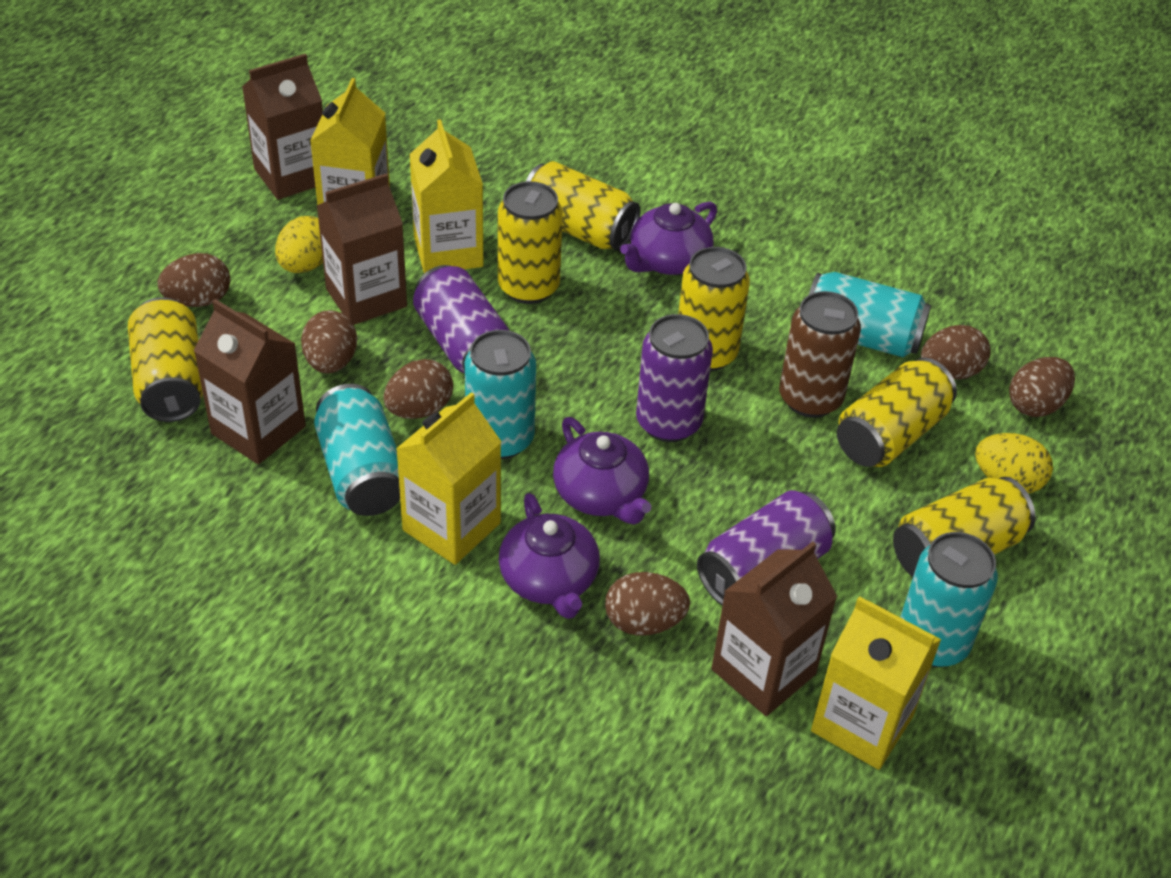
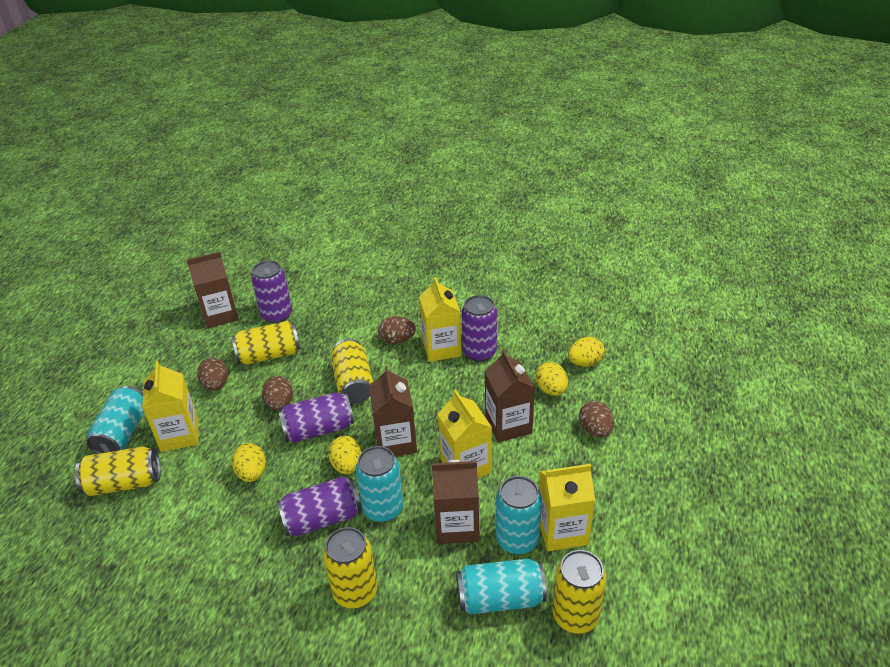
brown can: [779,291,861,418] = 1 -> none = 0
brown egg: [158,253,230,307] [301,310,357,374] [384,359,453,419] [605,572,690,636] [921,325,991,379] [1009,357,1075,417] = 6 -> [197,358,228,391] [262,376,293,411] [378,316,416,344] [579,401,614,437] = 4
purple can: [413,265,510,373] [636,314,713,442] [697,490,836,606] = 3 -> [251,260,292,323] [277,476,361,536] [279,392,354,443] [462,295,497,362] = 4
purple teapot: [499,493,600,619] [553,417,651,525] [620,202,717,275] = 3 -> none = 0
yellow can: [128,297,203,422] [498,181,563,304] [525,161,640,251] [678,247,750,371] [837,358,957,467] [893,477,1036,577] = 6 -> [75,446,161,496] [232,321,300,365] [323,527,377,608] [331,339,373,404] [552,550,606,634] = 5
yellow egg: [275,216,323,273] [975,433,1053,493] = 2 -> [232,443,266,482] [328,436,362,474] [535,362,568,396] [568,337,605,367] = 4

